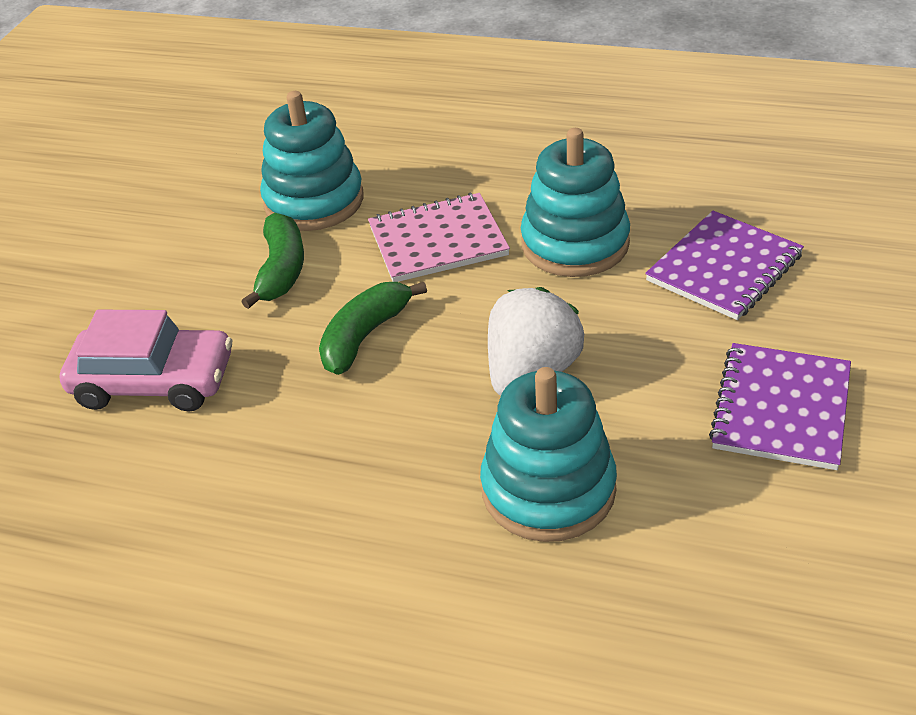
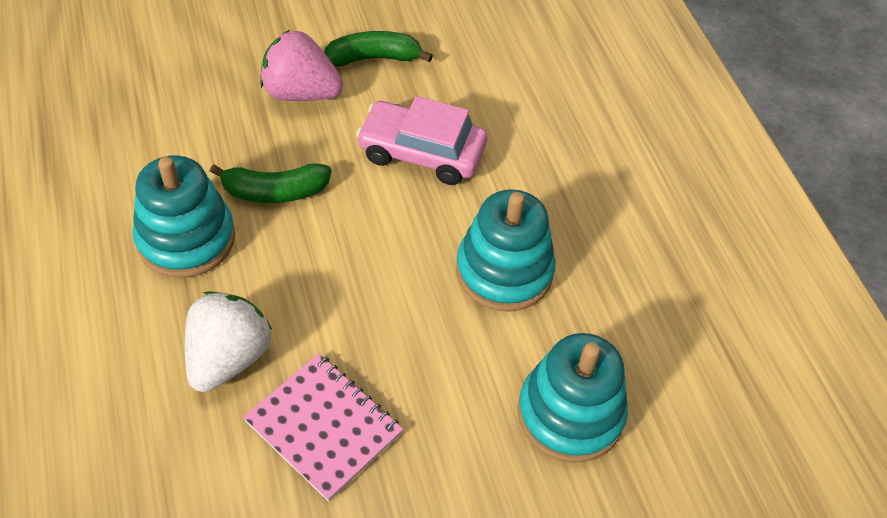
pink strawberry: none = 0 -> [260,30,343,101] = 1
purple notebook: [645,211,804,320] [709,343,851,470] = 2 -> none = 0

